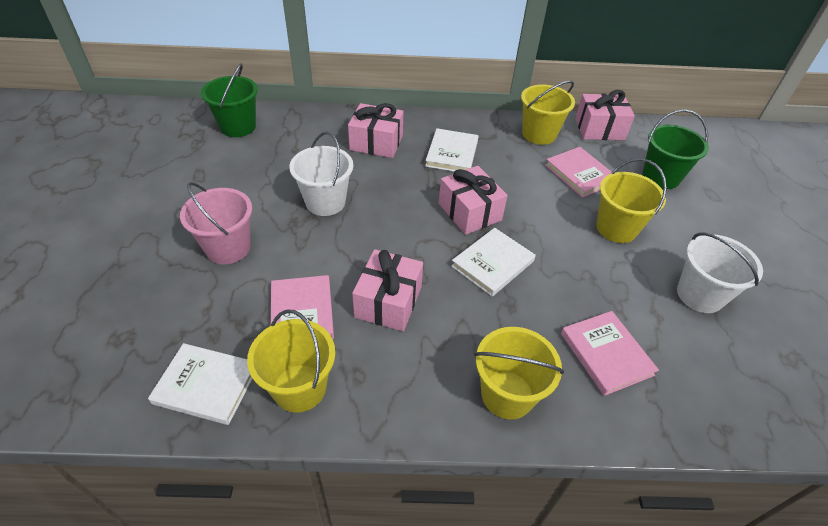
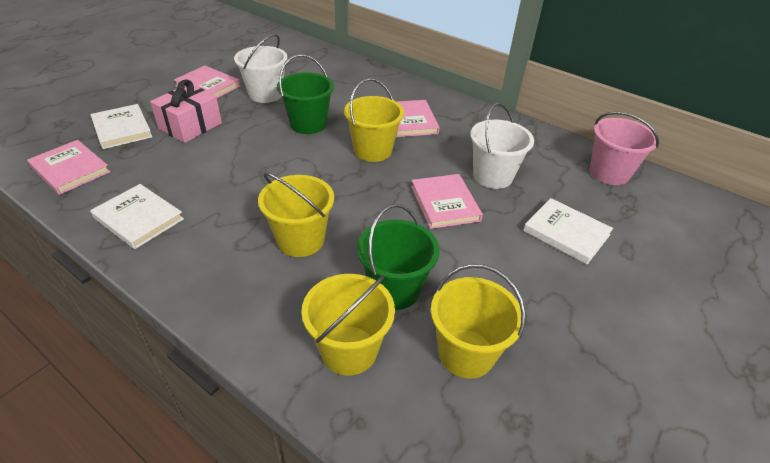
pink book: [271,275,334,339] [545,147,611,198] [561,311,659,396] = 3 -> [27,140,110,195] [174,66,241,98] [396,100,440,137] [411,174,483,229] = 4
pink gift: [348,103,403,158] [352,249,423,331] [439,166,508,235] [575,90,635,140] = 4 -> [150,79,222,143] = 1

